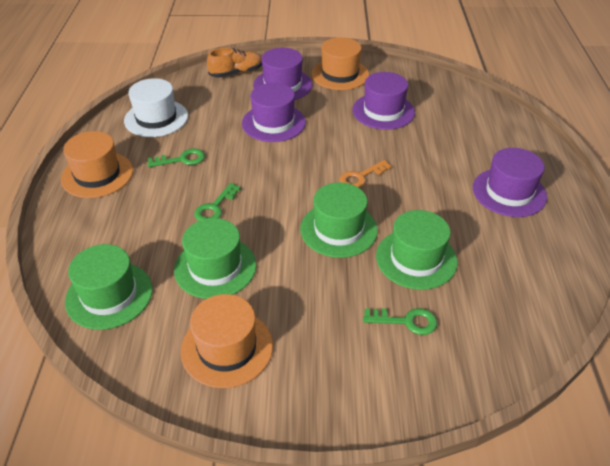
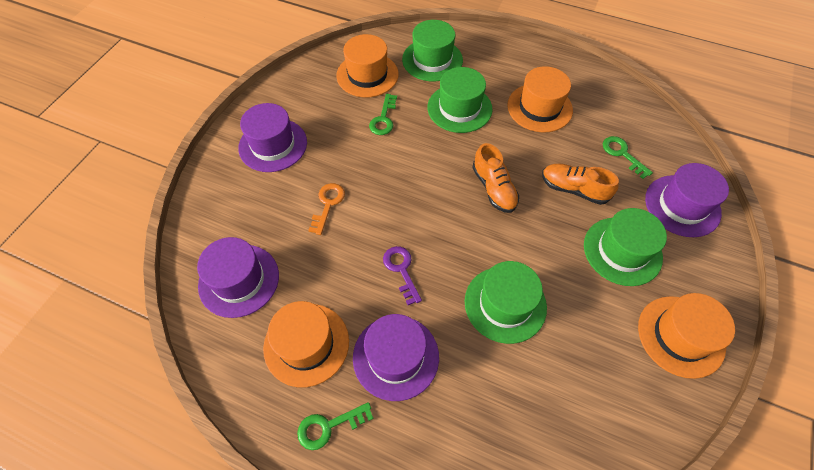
orange hat: [61,131,133,198] [181,294,273,388] [311,37,369,90] = 3 -> [263,301,349,387] [336,34,399,97] [507,66,573,132] [638,293,735,379] = 4
orange shoe: [207,48,262,78] = 1 -> [472,143,519,213] [542,164,619,205] = 2
purple key: none = 0 -> [383,246,422,305] = 1
white hat: [124,78,188,137] = 1 -> none = 0

